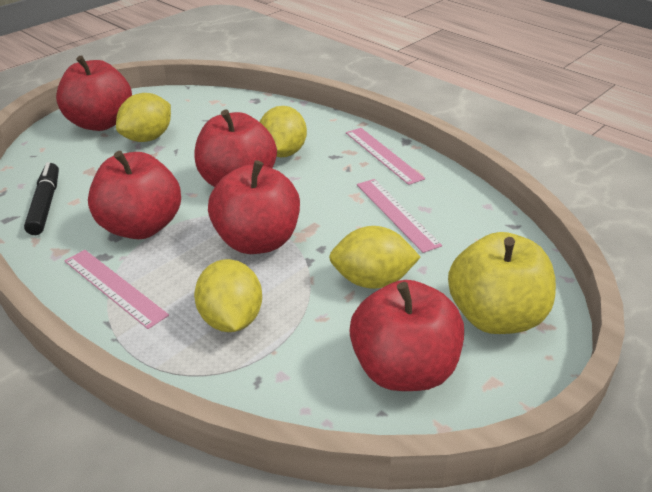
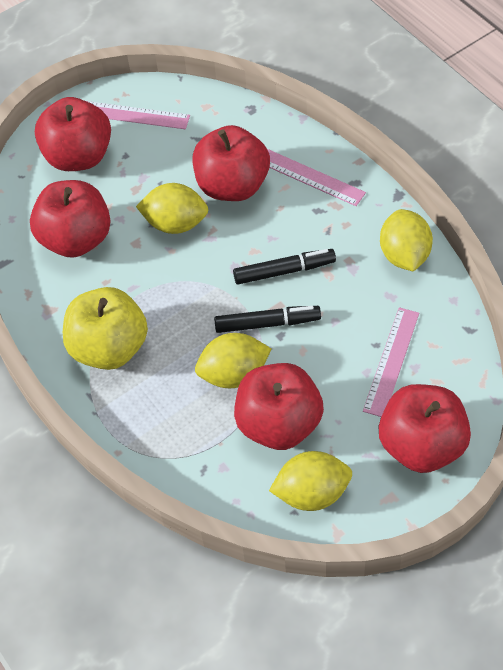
black marker: [24,162,59,235] = 1 -> [214,306,321,333] [233,249,336,285] = 2

